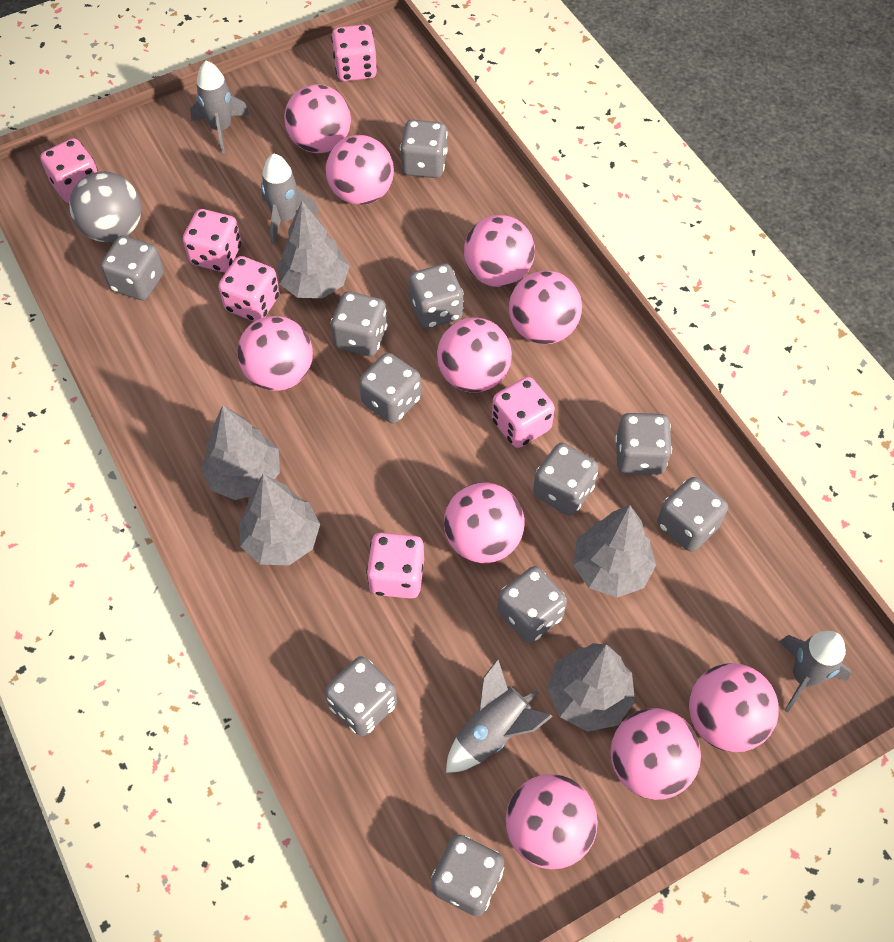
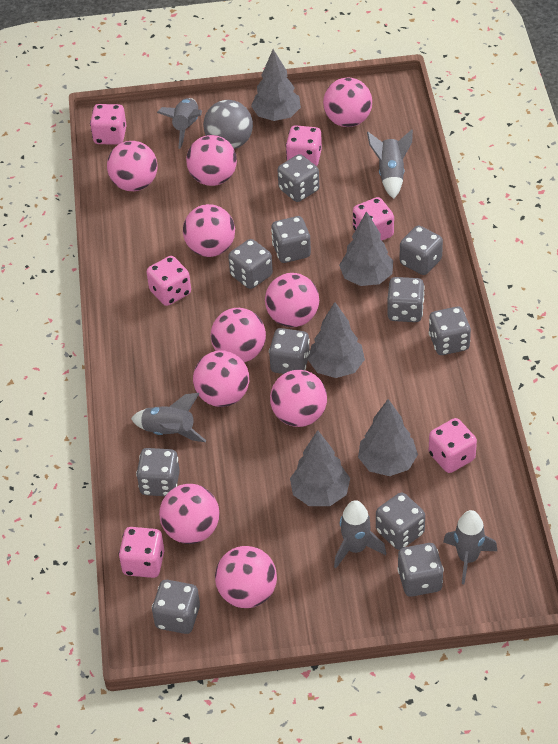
grey rocket: [190,61,249,153] [261,154,319,245] [446,659,553,773] [779,631,851,712] = 4 -> [131,393,206,442] [157,98,202,149] [334,500,386,568] [367,130,413,199] [443,510,497,584] = 5

